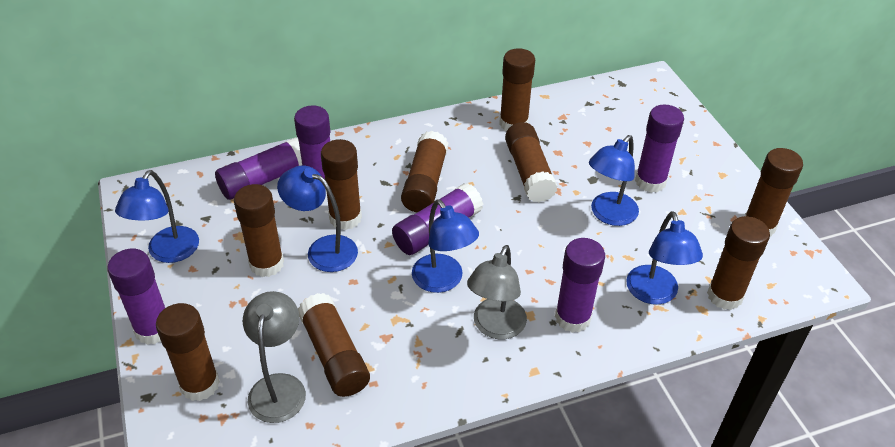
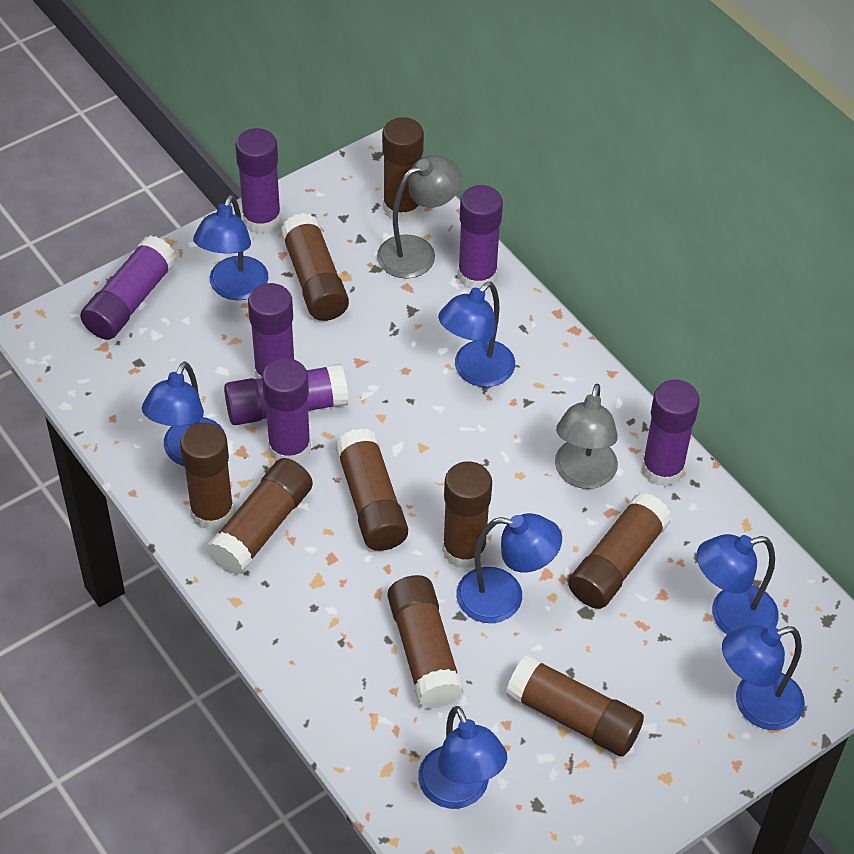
blue lamp: [115,170,199,263] [277,166,358,272] [412,199,479,293] [589,135,639,226] [626,211,703,305] = 5 -> [142,362,226,466] [193,195,268,300] [418,706,507,809] [438,282,515,387] [456,513,562,623] [696,534,779,634] [722,625,805,730] = 7
purple glue stick: [107,249,165,345] [215,137,302,200] [294,105,331,193] [392,183,483,255] [555,238,605,333] [635,105,684,193] = 6 -> [80,235,177,340] [224,363,349,425] [236,128,281,234] [248,283,294,379] [262,358,311,464] [458,185,503,290] [642,380,700,487] = 7

